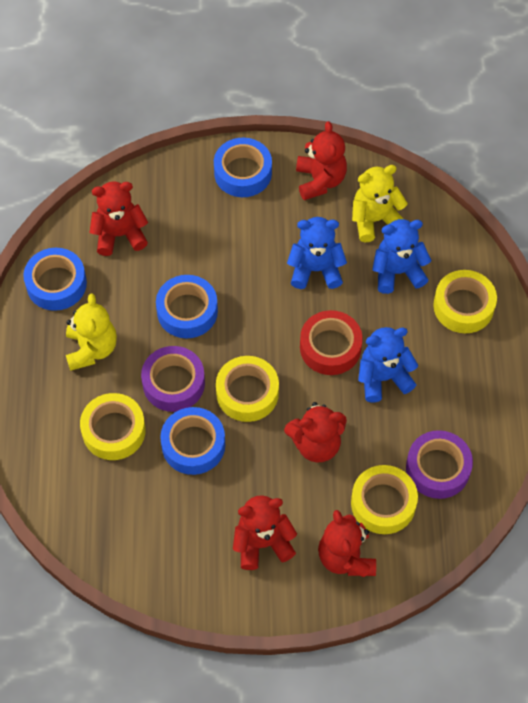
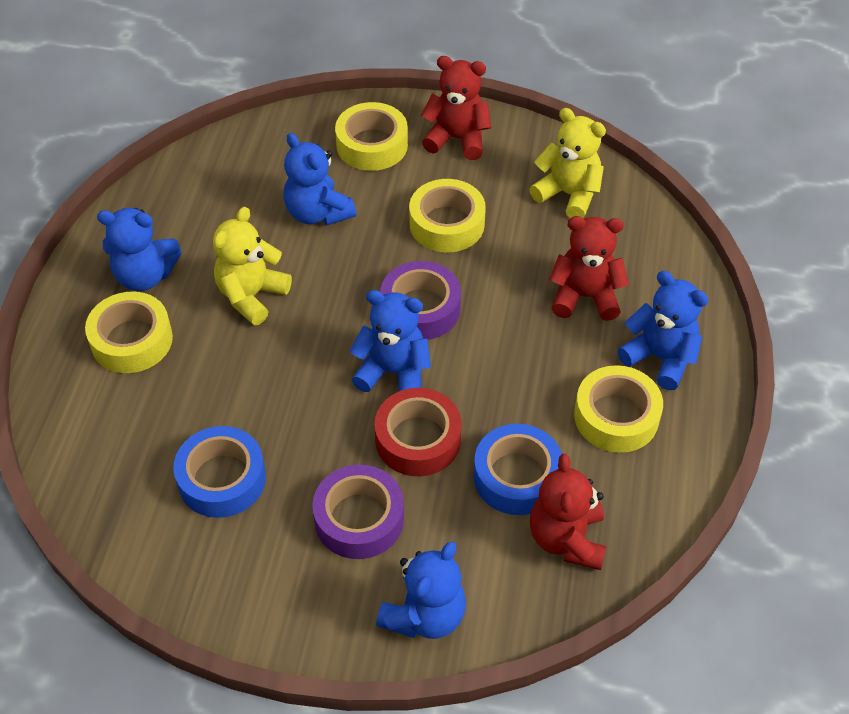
blue tape: [23,248,87,311] [156,275,218,338] [160,407,225,475] [214,138,272,197] = 4 -> [173,426,266,518] [474,424,562,515] = 2
blue teddy bear: [287,217,347,289] [358,327,418,402] [372,219,432,294] = 3 -> [97,208,182,291] [283,133,356,225] [350,290,431,392] [376,541,466,639] [617,271,708,390] = 5
red teddy bear: [90,182,148,256] [233,495,297,570] [284,402,347,462] [296,121,347,200] [318,510,376,577] = 5 -> [421,56,491,160] [530,454,606,570] [549,216,629,321] = 3

